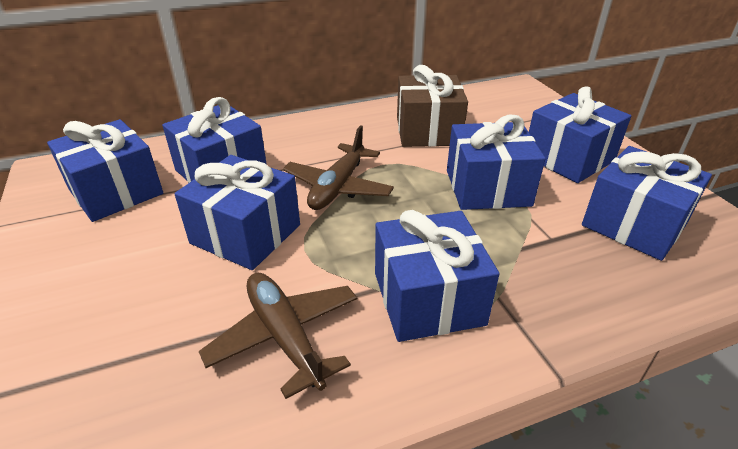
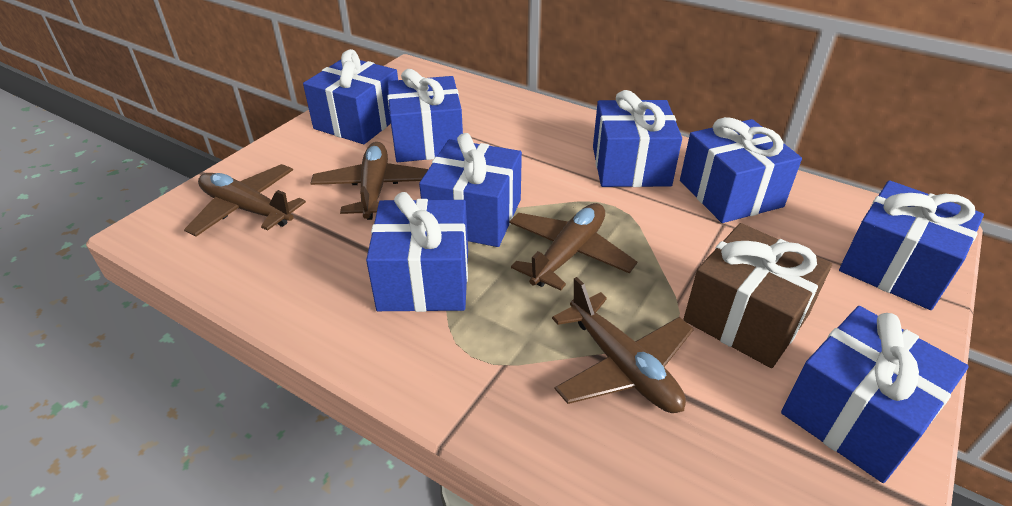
blue gift: [47,119,163,222] [162,97,267,183] [175,155,300,270] [375,210,499,342] [447,115,545,210] [529,87,631,183] [582,146,712,261] = 7 -> [303,49,398,144] [366,192,468,312] [387,69,463,162] [419,133,522,247] [593,90,682,187] [680,117,802,223] [781,306,969,483] [839,180,984,310] = 8
brown plane: [199,273,357,399] [283,125,394,210] = 2 -> [184,164,306,237] [310,142,428,220] [509,203,637,291] [552,277,694,413] = 4

